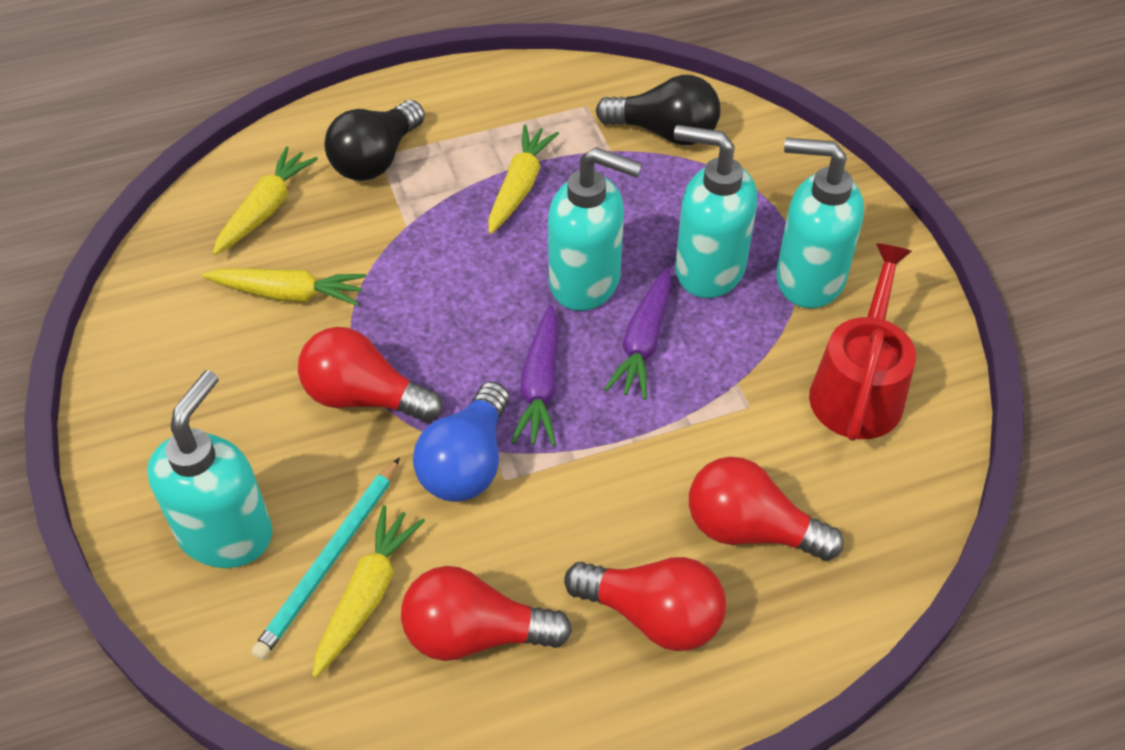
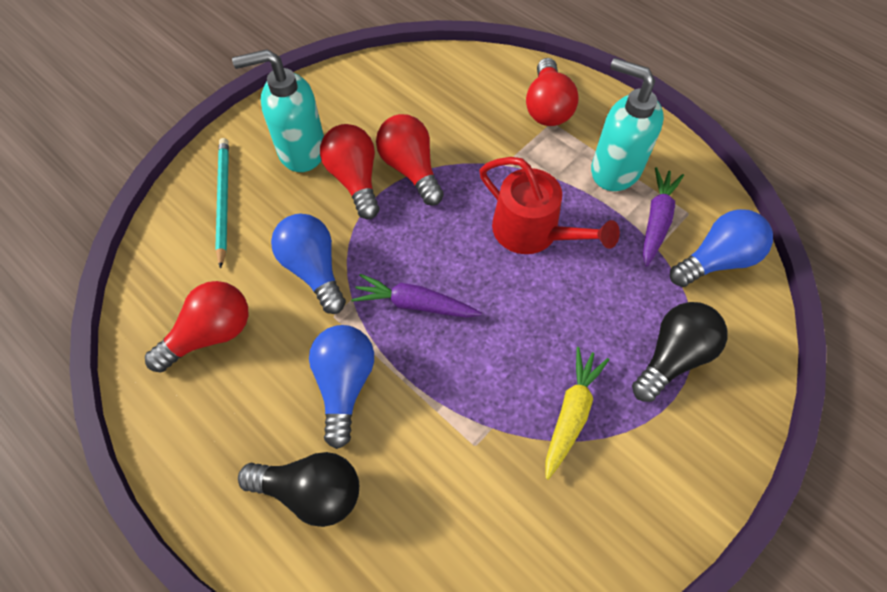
blue light bulb: [413,381,509,502] = 1 -> [271,214,346,314] [309,325,374,449] [670,209,773,287] = 3
turquoise soap dispenser: [147,370,272,568] [548,147,642,311] [674,125,757,298] [776,138,864,308] = 4 -> [232,49,324,172] [591,58,664,191] = 2
yellow carrot: [202,268,366,306] [213,147,318,255] [312,505,425,678] [488,125,559,234] = 4 -> [545,347,610,480] = 1

